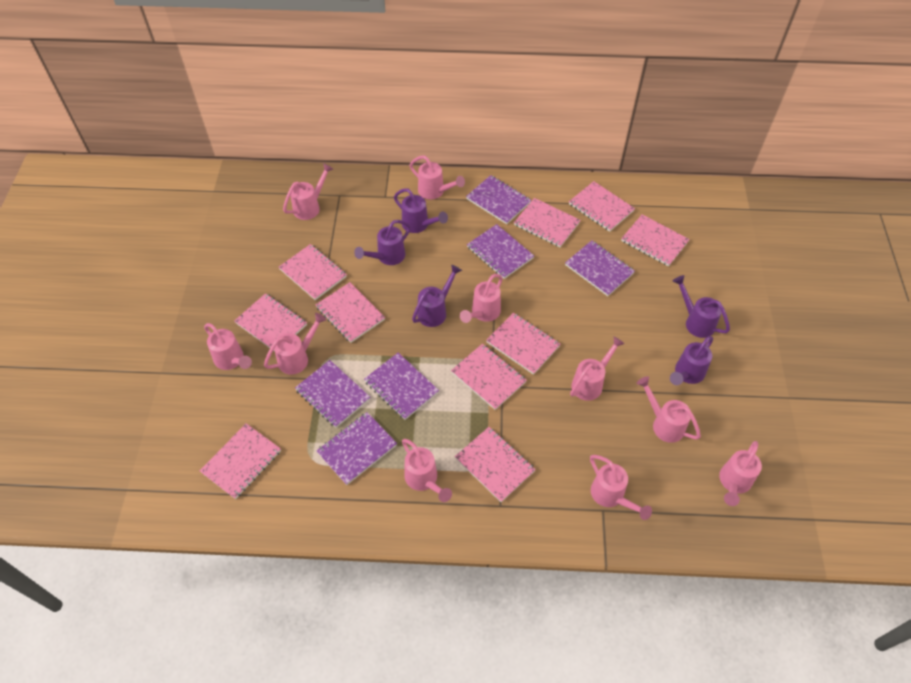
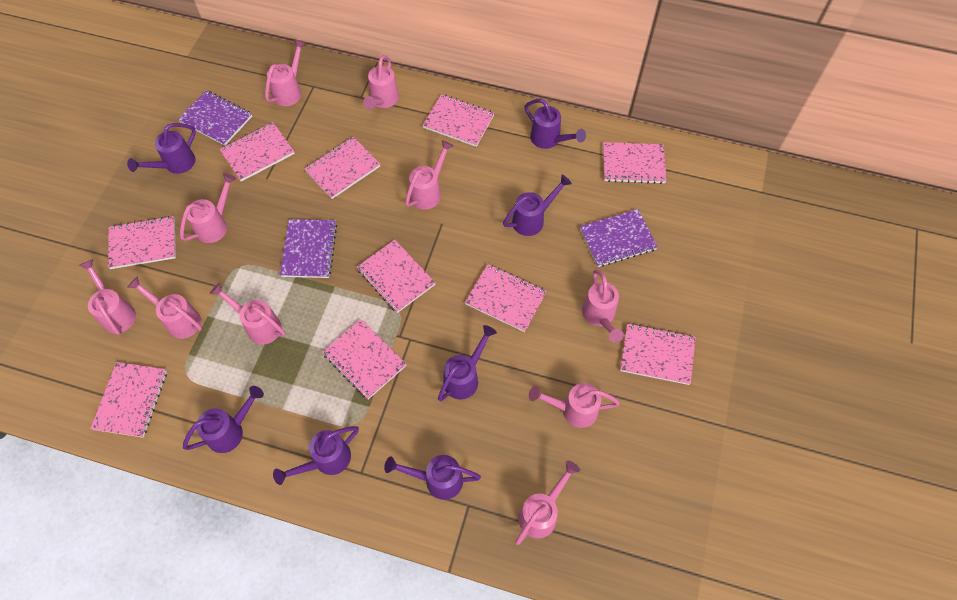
purple notebook: [295,360,370,428] [316,412,397,485] [364,353,439,420] [466,175,531,224] [467,224,534,279] [565,240,635,296] = 6 -> [178,90,252,146] [280,219,337,278] [580,209,658,267] = 3
purple watering can: [354,220,411,265] [394,189,448,233] [412,265,462,327] [670,336,713,385] [673,275,730,338] = 5 -> [127,123,196,174] [183,386,264,453] [273,426,359,485] [384,455,481,500] [438,325,497,401] [503,175,572,236] [524,99,586,149] = 7

